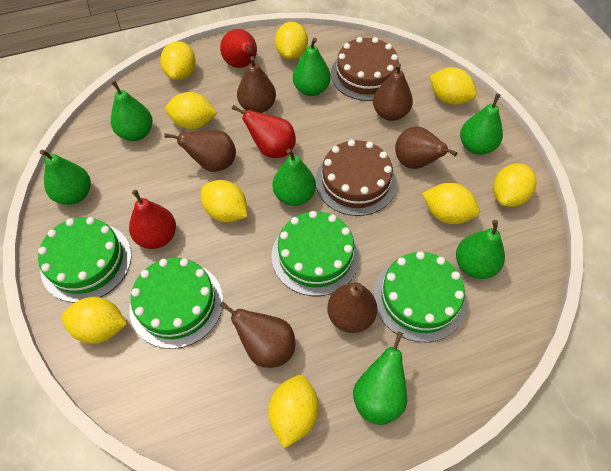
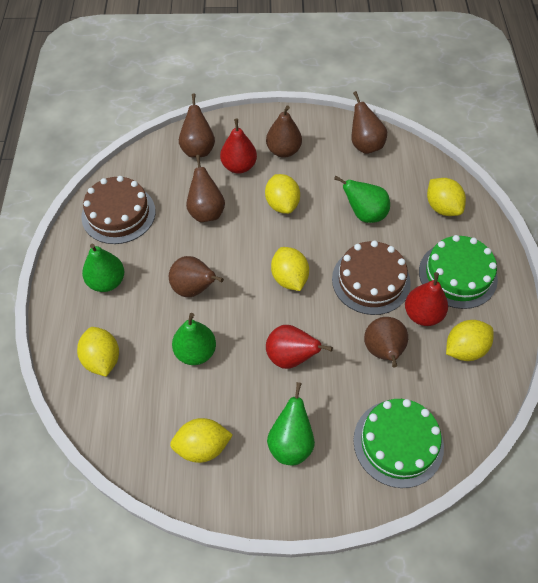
green cake: [38,217,131,303] [130,258,223,349] [272,211,360,296] [373,251,466,343] = 4 -> [353,399,444,488] [419,235,498,309] = 2
green pear: [40,150,91,205] [111,81,153,141] [273,149,316,206] [293,38,331,96] [353,331,407,425] [456,220,505,279] [460,94,503,155] = 7 -> [82,244,124,292] [172,313,216,365] [267,382,315,465] [334,176,390,223] = 4
yellow lemon: [61,297,127,344] [160,41,196,80] [165,92,217,129] [201,180,247,223] [268,375,319,448] [275,22,308,60] [422,183,480,224] [429,67,477,105] [493,163,537,207] = 9 -> [77,327,119,377] [170,418,233,463] [265,174,300,214] [271,247,309,291] [427,178,466,216] [446,320,494,361] = 6

